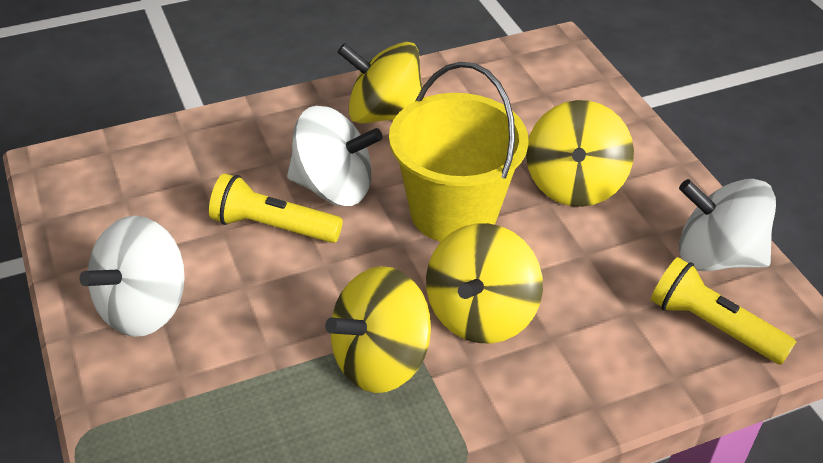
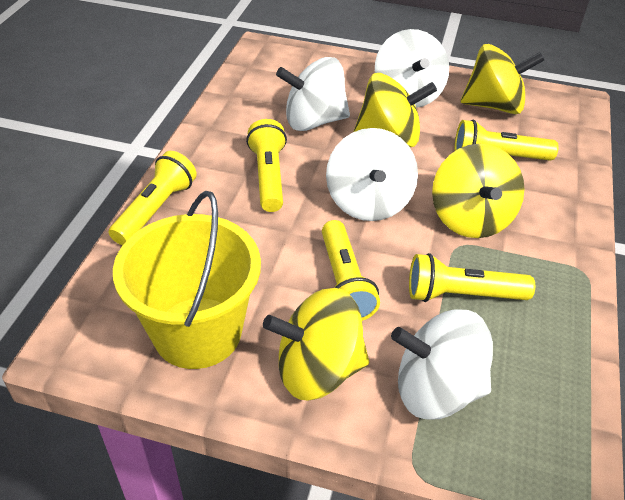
white spinning top: [79,216,185,337] [287,106,383,206] [679,179,776,271] = 3 -> [276,57,350,131] [326,128,418,221] [375,29,449,108] [391,309,493,420] = 4
yellow flashlight: [209,173,343,243] [651,257,796,365] = 2 -> [109,151,197,245] [246,119,287,212] [322,220,380,321] [409,253,535,302] [455,120,559,161] = 5

